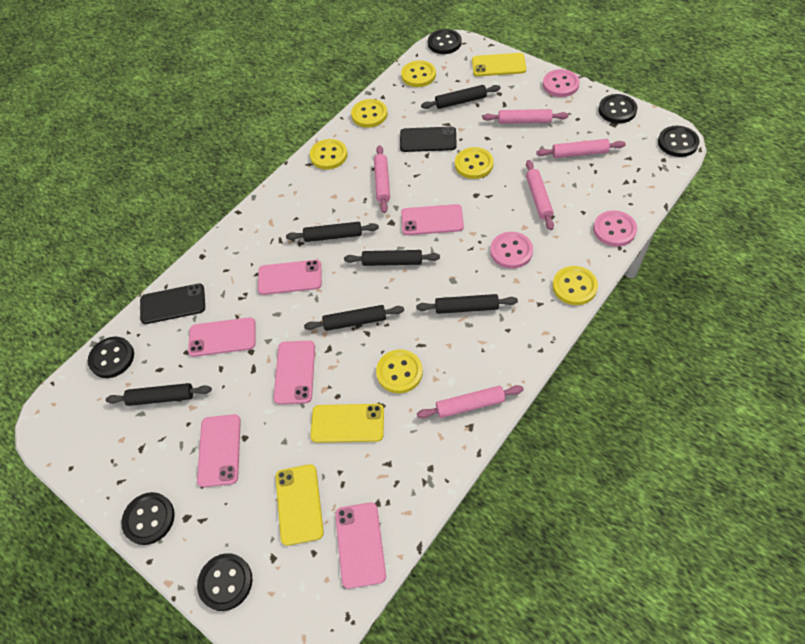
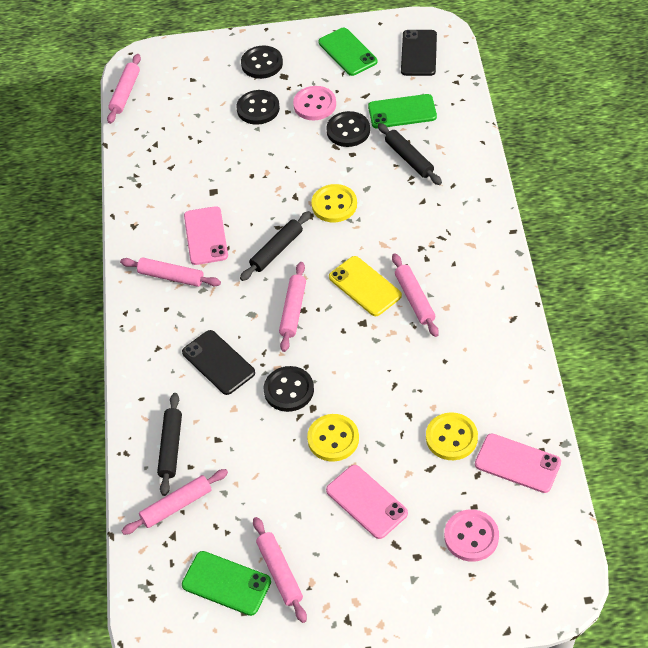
black button: [88,337,134,378] [121,492,175,545] [197,553,252,611] [428,29,461,54] [598,94,637,123] [658,126,699,157] = 6 -> [236,90,280,125] [241,46,283,79] [264,366,314,412] [326,111,370,147] = 4
black rolling pin: [106,383,212,406] [286,222,379,242] [304,305,404,331] [344,250,440,266] [416,294,518,314] [421,85,500,109] = 6 -> [157,393,182,496] [240,211,311,281] [378,123,442,185] = 3
green phone: none = 0 -> [182,551,271,616] [318,28,377,76] [368,94,437,128] = 3
pink button: [490,232,533,269] [543,69,580,97] [593,210,637,247] = 3 -> [293,86,336,120] [444,510,499,562] = 2
pink phone: [188,317,256,357] [197,414,241,487] [258,260,322,295] [274,341,315,404] [335,502,386,589] [401,204,464,235] = 6 -> [184,206,228,265] [326,465,408,539] [475,434,561,493] = 3
pink rolling pin: [374,145,390,213] [417,385,524,418] [483,109,569,124] [526,160,554,230] [536,139,625,158] = 5 -> [107,54,141,124] [120,257,221,287] [122,469,228,535] [253,517,307,623] [279,262,306,352] [392,253,439,337] = 6
yellow button: [310,139,347,170] [351,99,387,128] [376,349,423,393] [401,60,436,87] [455,147,494,179] [553,266,598,305] = 6 -> [307,414,359,462] [311,184,357,222] [426,412,478,460] = 3
yellow phone: [276,464,324,546] [310,404,384,443] [472,53,526,76] = 3 -> [329,256,402,316] = 1

